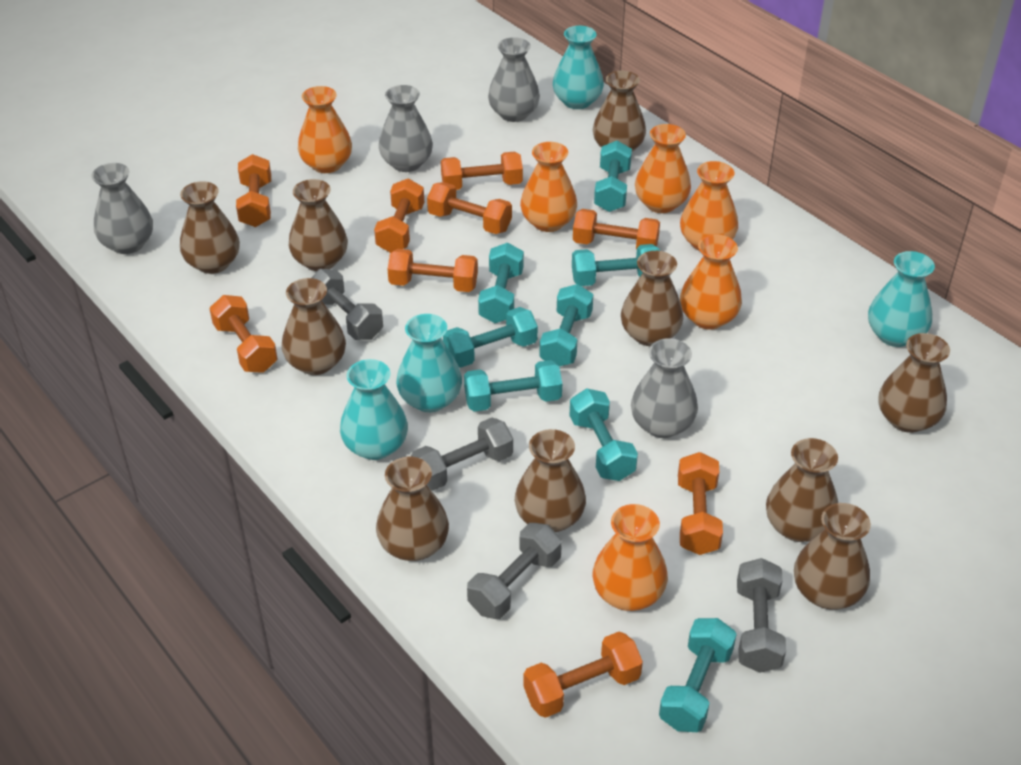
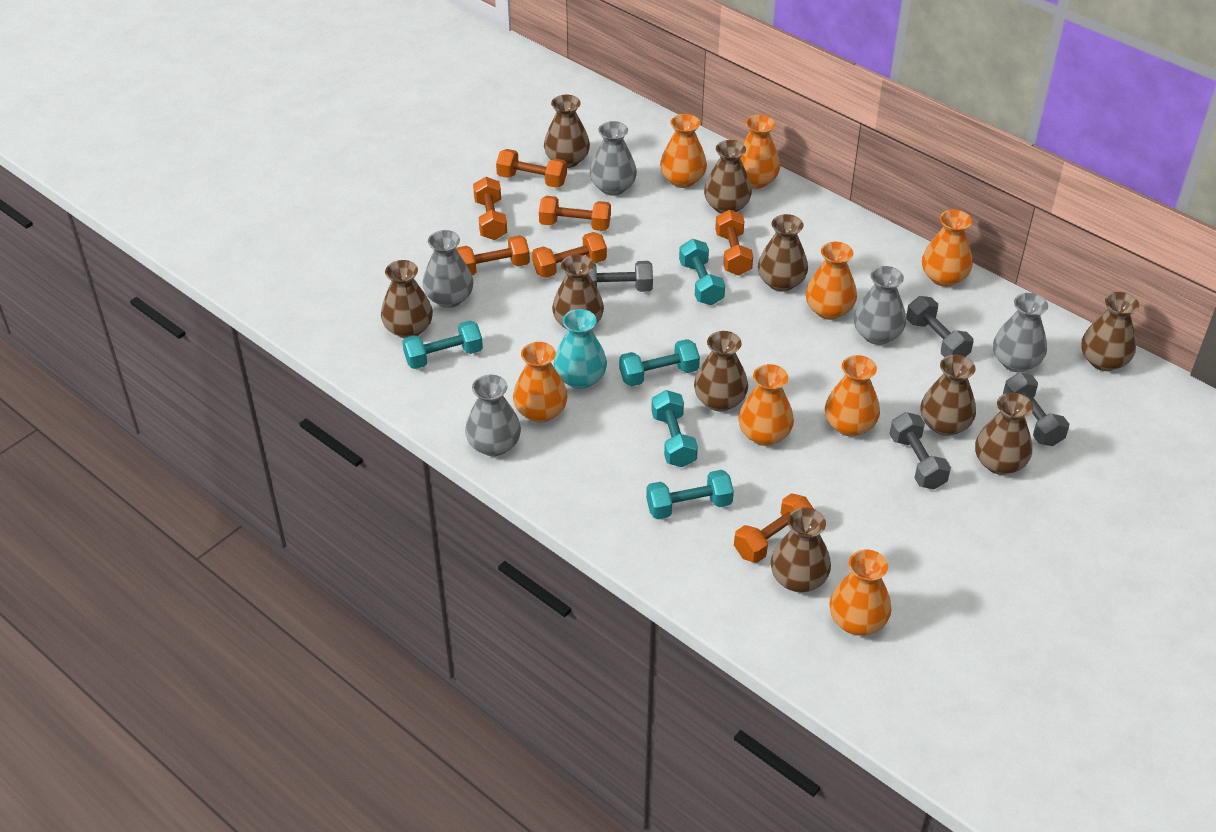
grey vase: [92,163,153,254] [379,85,433,172] [488,37,540,122] [631,338,698,438] = 4 -> [423,230,473,308] [465,375,521,456] [590,121,637,196] [854,266,906,345] [993,293,1048,372] = 5
orange dumbbell: [209,295,277,373] [236,154,271,227] [374,179,424,253] [388,249,478,292] [427,182,512,234] [441,152,523,190] [523,632,643,718] [573,209,660,250] [678,452,723,555] = 9 -> [456,235,530,275] [473,177,507,240] [496,149,567,188] [532,232,607,278] [539,196,611,231] [715,210,753,276] [734,493,814,563] = 7
orange vase: [298,86,352,173] [520,142,577,232] [592,504,668,611] [635,124,691,213] [680,161,738,251] [680,235,742,330] = 6 -> [513,342,567,423] [660,114,707,188] [738,364,794,446] [740,115,780,189] [806,242,857,320] [825,355,880,436] [829,549,891,636] [922,210,972,287] = 8
turquoise dumbbell: [443,307,538,368] [464,360,562,412] [478,243,524,323] [539,284,593,366] [569,388,638,481] [572,244,660,286] [594,140,632,212] [659,618,737,732] = 8 -> [402,320,483,369] [619,339,700,386] [646,470,734,519] [651,390,698,467] [679,239,725,305] = 5
turquoise vase: [340,359,408,460] [396,314,462,412] [553,26,604,109] [868,251,935,347] = 4 -> [554,309,607,389] = 1

